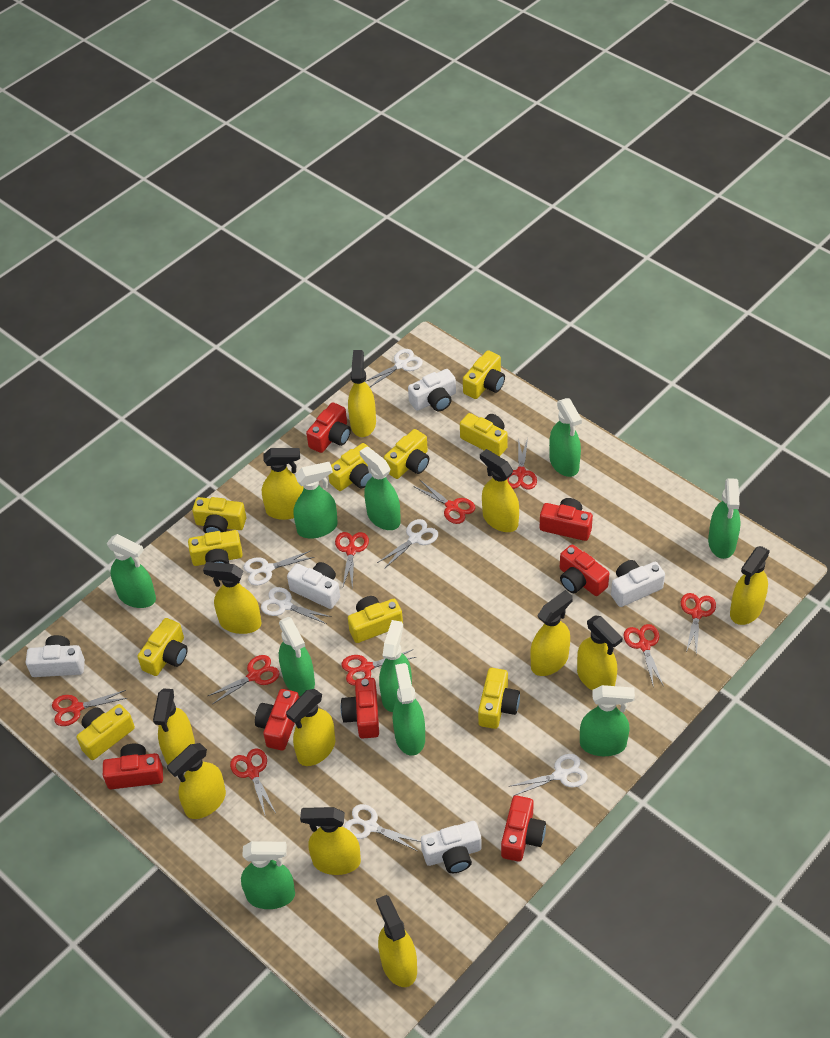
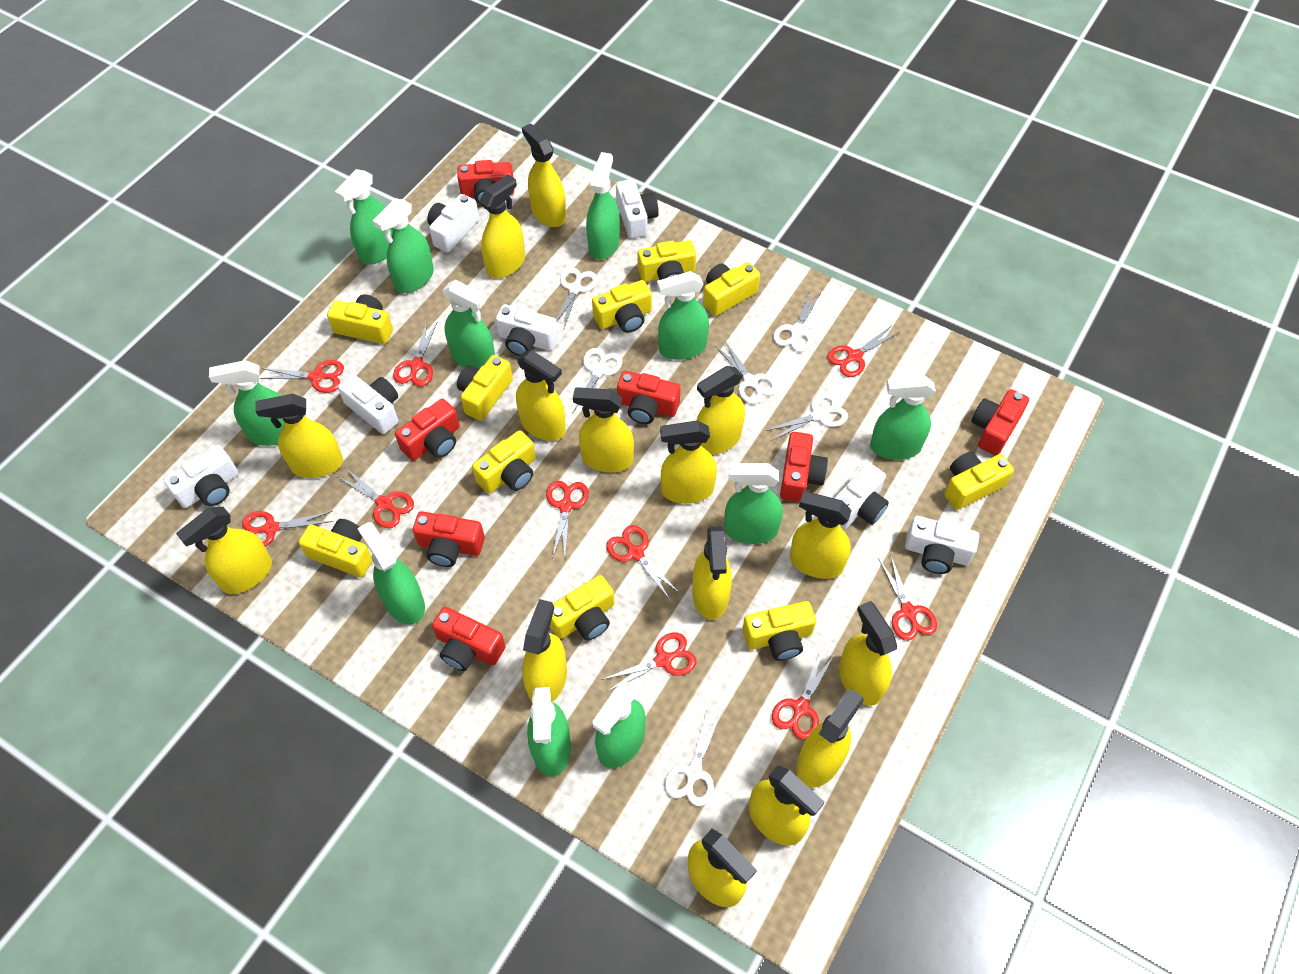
green spray bottle: [107,534,156,608] [241,841,295,909] [279,617,315,696] [293,462,338,538] [360,446,401,530] [379,620,412,712] [393,663,425,756] [549,398,582,477] [580,685,635,756] [708,478,740,559] = 10 -> [209,360,284,446] [335,169,392,265] [357,522,425,625] [373,198,434,293] [442,280,495,369] [527,687,571,777] [586,152,620,260] [592,682,646,768] [657,271,709,360] [724,463,783,544] [870,376,936,460] = 11
red scissors: [52,690,127,726] [208,655,280,704] [230,749,276,815] [335,532,369,589] [341,649,416,685] [413,480,475,524] [507,438,537,490] [623,624,664,688] [681,593,716,656] = 9 -> [242,511,333,547] [259,360,344,393] [336,469,414,528] [393,321,438,387] [546,481,589,558] [601,632,696,692] [606,525,680,600] [772,650,834,740] [827,326,899,377] [878,554,937,641] = 10
white camera: [26,635,85,677] [287,562,340,609] [408,369,456,411] [421,821,482,873] [611,560,665,607] = 5 -> [164,445,239,508] [338,374,398,434] [427,194,479,253] [496,304,558,356] [616,179,659,238] [835,463,889,530] [905,516,979,574] = 7
yellow spray bottle: [153,688,195,765] [167,743,226,819] [203,562,262,634] [262,448,303,520] [286,689,335,766] [300,807,361,875] [348,350,376,437] [376,895,417,987] [480,449,519,532] [530,590,573,676] [577,615,622,690] [730,546,770,625] = 12 -> [176,507,272,594] [255,394,343,478] [479,174,525,278] [516,350,566,441] [522,123,566,227] [522,599,567,702] [573,387,634,472] [660,421,717,504] [688,829,757,907] [692,526,732,620] [697,366,745,455] [749,765,825,846] [790,491,852,579] [796,689,863,788] [839,601,897,706] = 15

